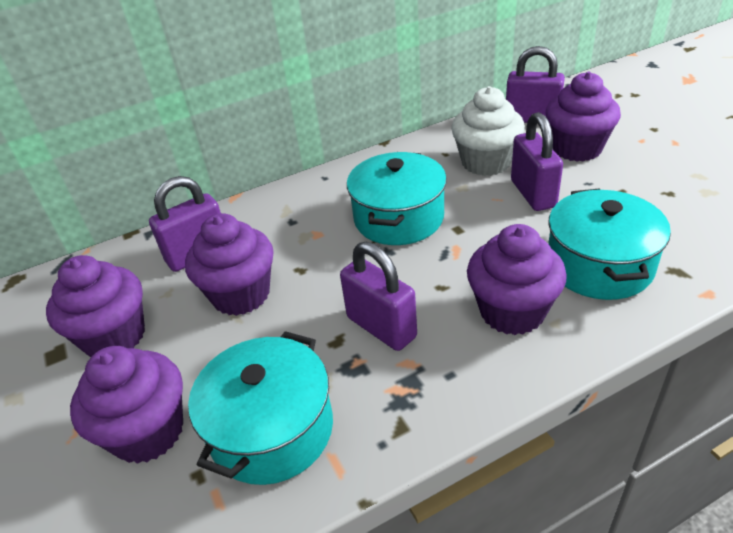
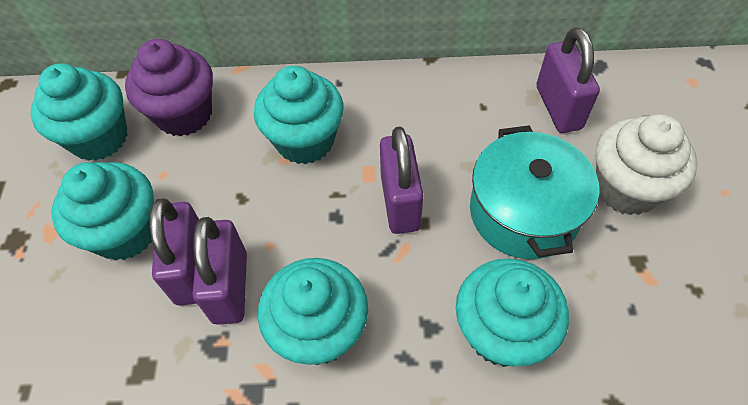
purple cupcake: [46,255,145,357] [70,346,183,464] [185,213,274,316] [467,224,567,335] [546,72,621,162] = 5 -> [125,39,213,137] = 1
turquoise cupcake: none = 0 -> [31,63,128,161] [51,162,154,260] [254,66,344,164] [258,258,368,365] [456,258,569,367] = 5
turquoise pot: [188,331,333,485] [347,152,447,245] [548,188,671,300] = 3 -> [470,125,599,259] = 1

